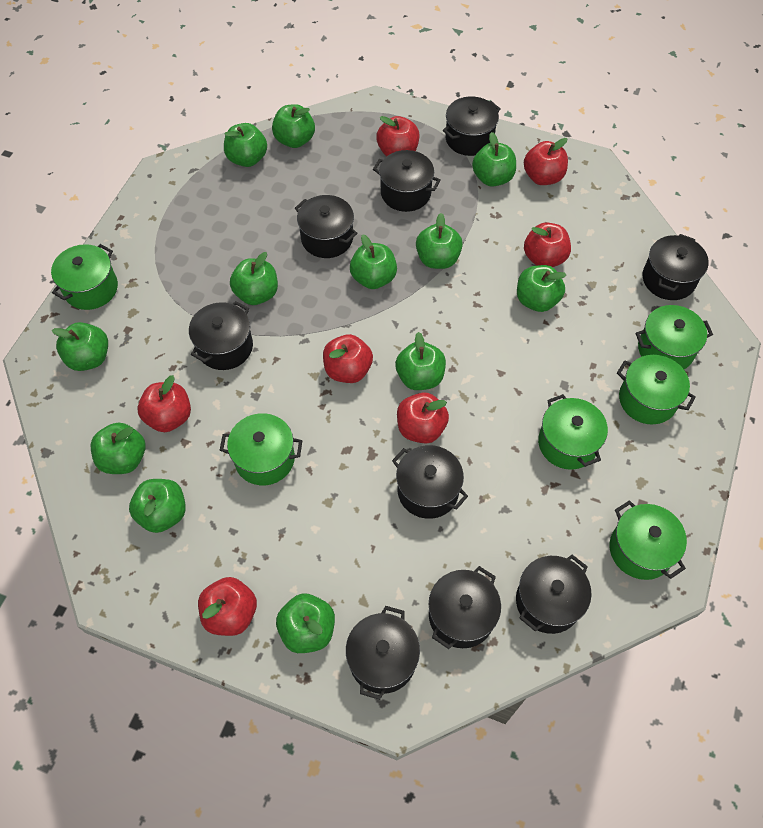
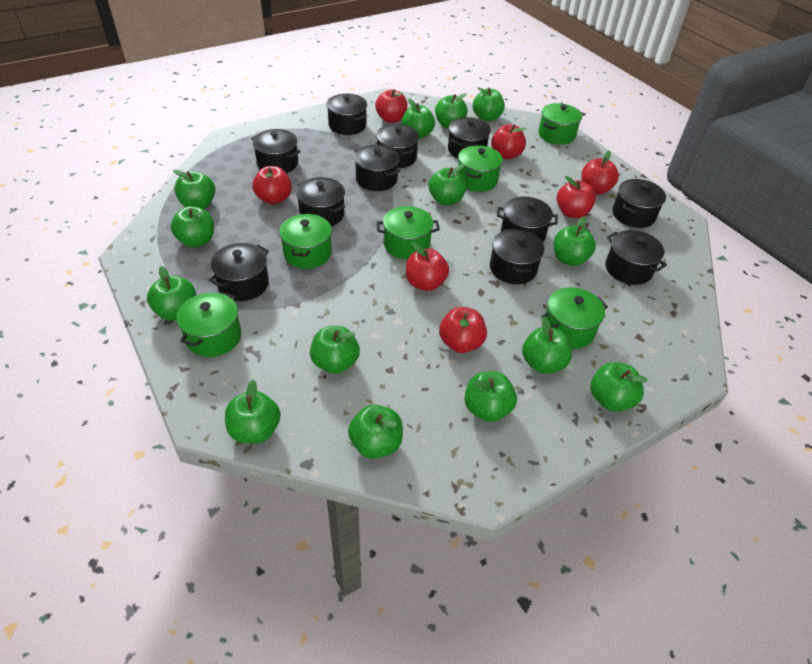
black pot: [189,301,253,370] [295,195,357,258] [346,606,420,700] [373,150,441,212] [392,445,468,519] [429,566,501,649] [443,96,501,156] [516,555,592,634] [643,234,709,300] = 9 -> [209,243,269,301] [251,129,301,173] [296,177,345,226] [326,94,367,135] [354,144,400,191] [376,124,419,168] [448,117,491,158] [490,229,545,284] [497,197,558,242] [606,230,667,285] [612,179,666,228] = 11
green apple: [52,322,108,371] [91,422,145,474] [129,479,186,533] [224,123,267,167] [230,252,278,305] [272,104,315,148] [276,594,335,653] [350,234,397,289] [395,332,446,390] [416,213,463,269] [472,132,516,187] [517,265,566,312] = 12 -> [147,266,196,321] [171,206,214,247] [173,170,215,209] [225,380,280,444] [310,326,360,374] [348,405,403,459] [402,99,435,139] [429,164,466,205] [435,93,468,128] [464,372,517,422] [473,87,505,121] [522,317,572,374] [554,217,596,266] [591,362,648,412] = 14

